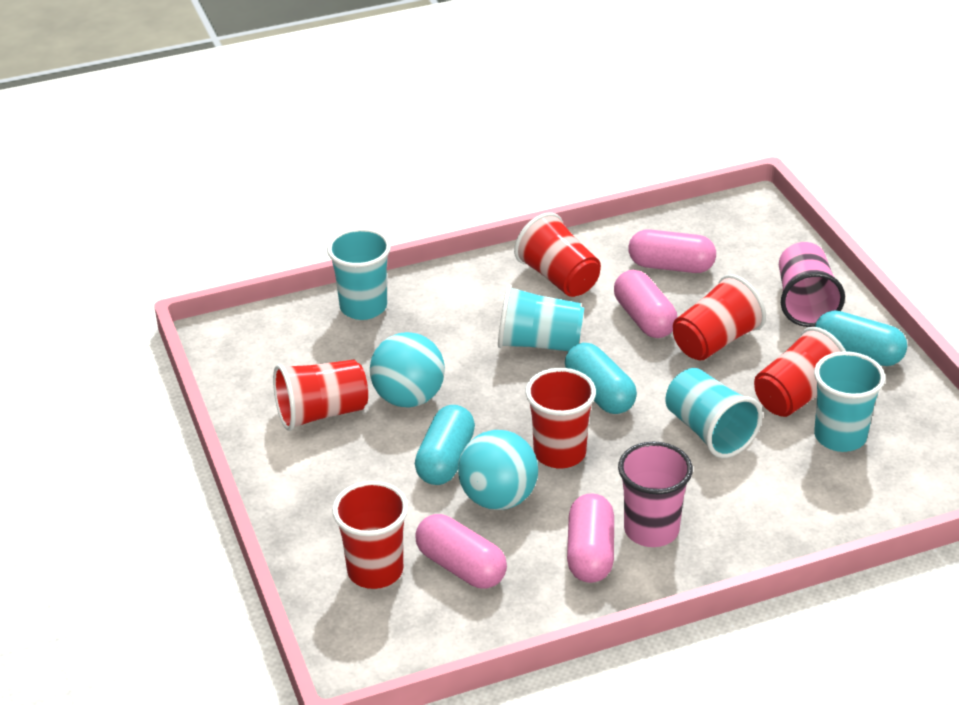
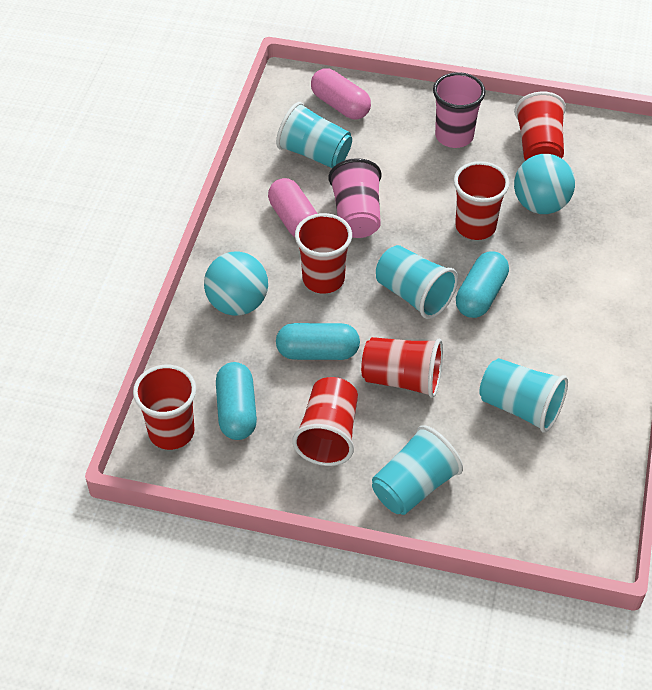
pink capsule: [415,514,507,589] [567,493,614,583] [614,270,677,338] [629,229,716,273] = 4 -> [268,178,318,238] [311,68,371,120] = 2

